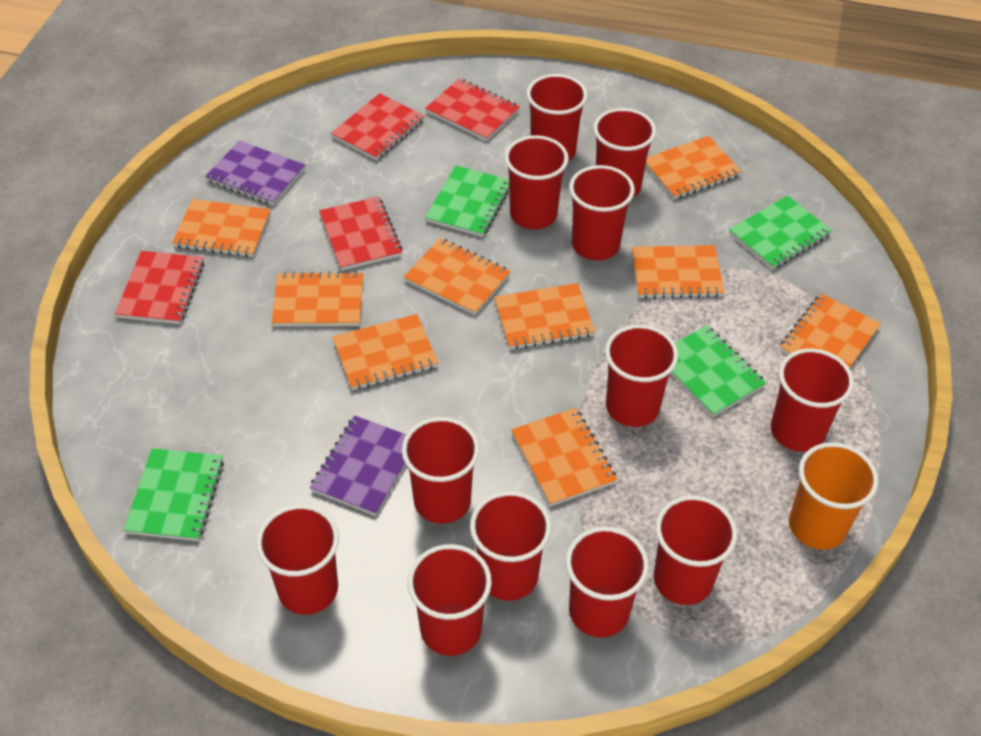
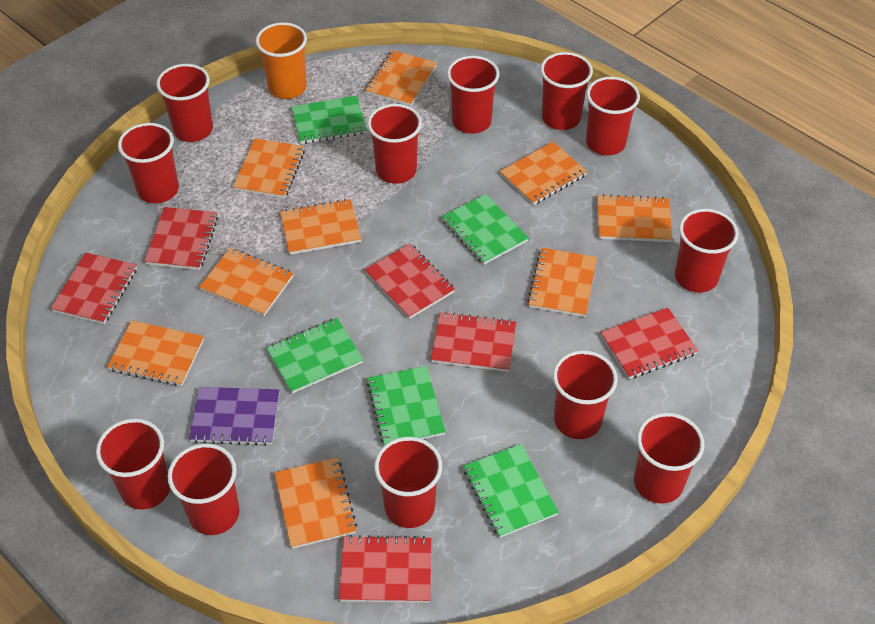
green notebook: [124,448,224,541] [425,165,509,237] [670,325,766,417] [729,195,832,270] = 4 -> [267,318,364,394] [291,96,367,144] [367,366,446,445] [442,194,529,265] [464,444,559,538] = 5
purple notebook: [205,140,305,205] [310,416,407,516] = 2 -> [189,387,279,446] = 1
red notebook: [115,251,204,324] [319,197,403,271] [331,93,424,160] [425,78,520,141] = 4 -> [51,252,137,324] [144,207,218,270] [339,535,432,603] [365,244,455,319] [431,312,516,372] [600,308,698,379] = 6

